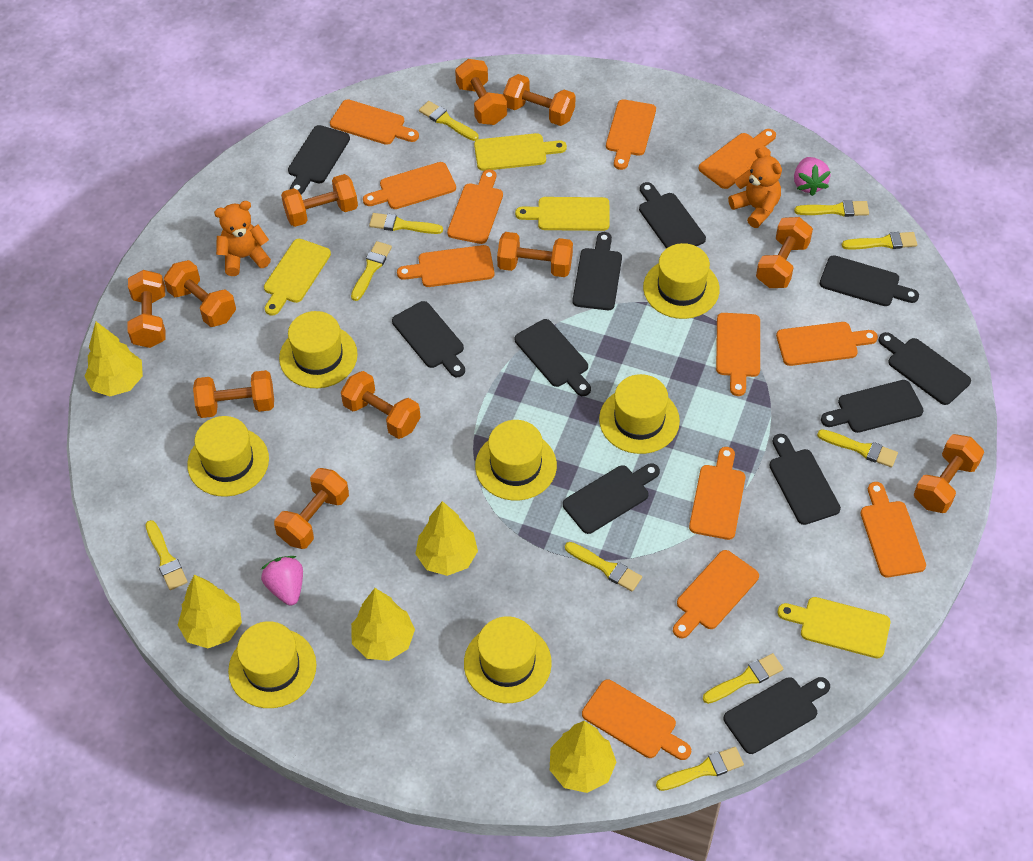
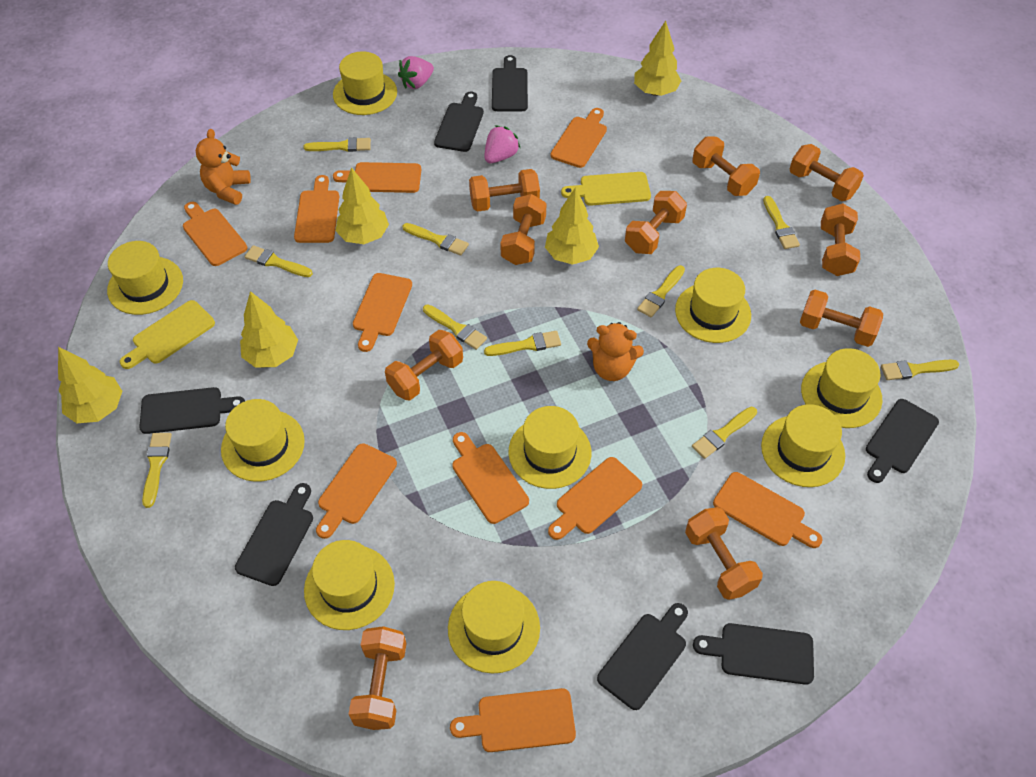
black cutting board: [288,125,350,194] [392,301,465,377] [515,319,591,396] [563,463,660,534] [573,232,622,310] [639,182,706,249] [724,677,830,754] [769,434,841,525] [820,255,919,306] [821,380,924,433] [878,332,971,405] = 11 -> [139,387,245,434] [235,483,313,586] [434,92,484,152] [492,55,528,111] [597,603,688,710] [693,623,814,685] [866,399,939,483] = 7
orange cutting board: [330,100,419,145] [363,162,456,209] [397,245,494,287] [447,169,503,244] [582,679,691,760] [606,99,656,170] [673,550,759,638] [689,447,746,540] [698,129,776,189] [716,313,760,396] [776,322,878,366] [860,482,926,577] = 12 -> [183,202,248,266] [294,175,339,243] [316,443,397,539] [333,162,421,193] [353,273,412,352] [450,688,576,752] [452,432,529,524] [548,457,642,540] [550,108,607,168] [713,472,822,548] = 10
orange dumbbell: [127,270,166,348] [164,260,236,327] [193,370,274,418] [274,468,349,549] [281,174,358,227] [341,371,421,439] [455,59,507,125] [497,232,573,277] [503,74,576,126] [756,217,813,288] [914,434,984,513] = 11 -> [349,626,406,730] [385,330,463,400] [469,169,540,212] [500,194,547,265] [625,191,687,254] [685,507,763,600] [692,137,760,196] [790,144,864,201] [800,290,883,347] [821,203,860,276] = 10
yellow cutting board: [264,239,331,316] [474,133,567,171] [515,197,610,231] [778,597,890,658] = 4 -> [120,300,215,369] [561,172,651,205] = 2
yellow hat: [187,416,269,497] [228,621,316,708] [279,311,358,388] [464,616,552,703] [475,420,557,501] [599,374,680,454] [643,243,720,319] = 7 -> [107,241,183,315] [221,399,305,482] [304,540,395,630] [333,52,397,115] [448,581,540,674] [508,406,591,489] [675,268,751,343] [761,404,845,487] [801,348,882,428] = 9

